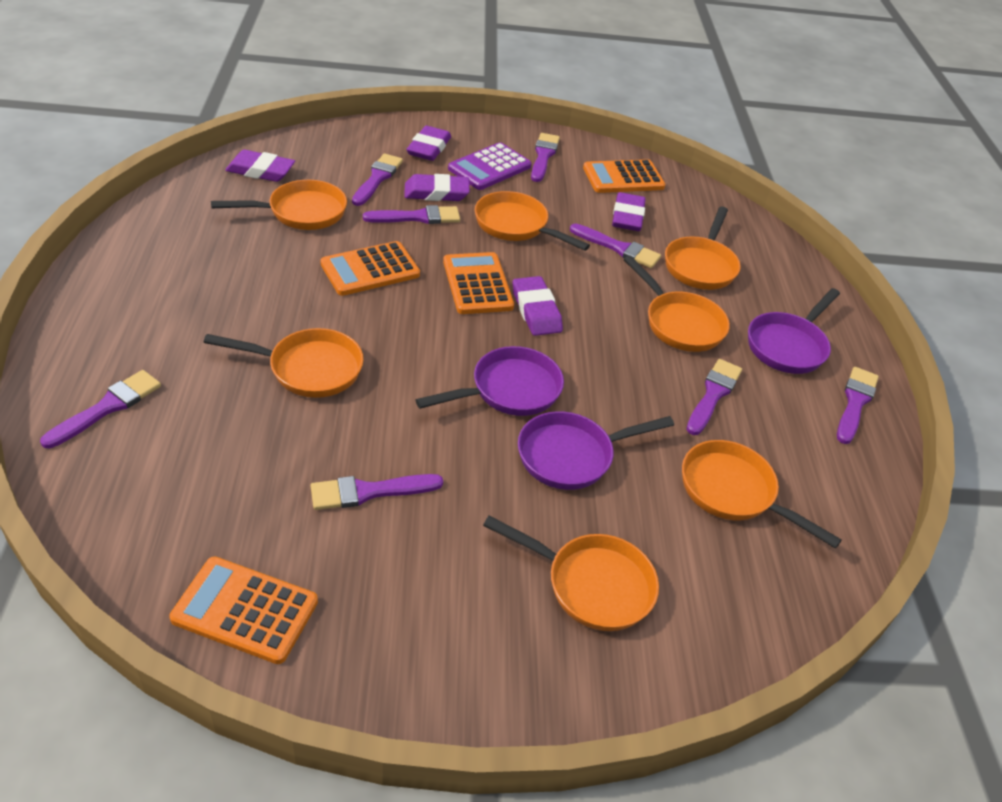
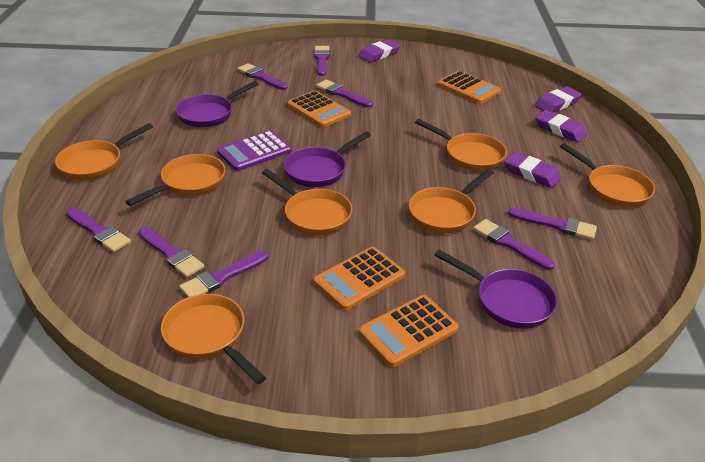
purple eraser: [225,150,295,182] [404,174,470,201] [406,126,451,161] [513,276,563,336] [612,192,646,231] = 5 -> [358,39,401,62] [504,152,562,188] [535,87,582,112] [535,110,587,142] = 4

